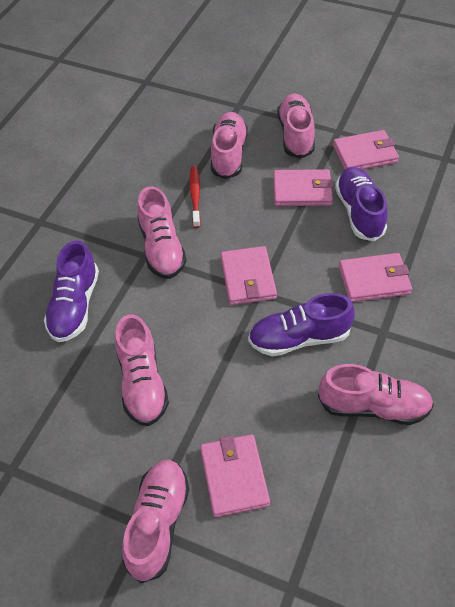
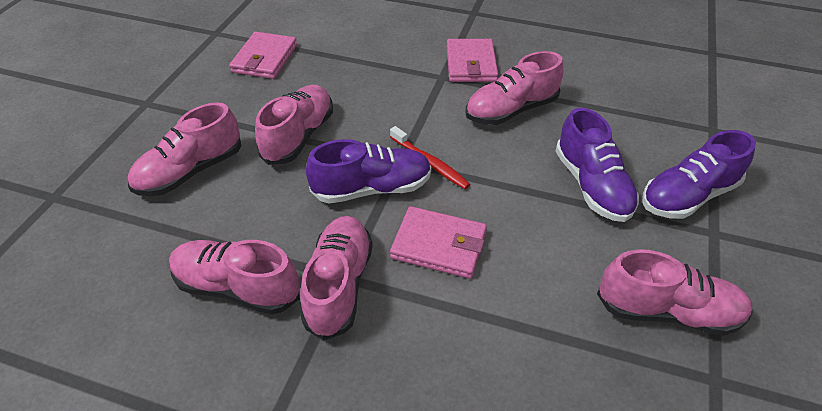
pink wallet: [200,434,270,517] [220,246,277,305] [273,169,333,206] [333,130,399,170] [339,253,412,302] = 5 -> [229,32,297,79] [390,206,487,279] [447,39,498,82] = 3

